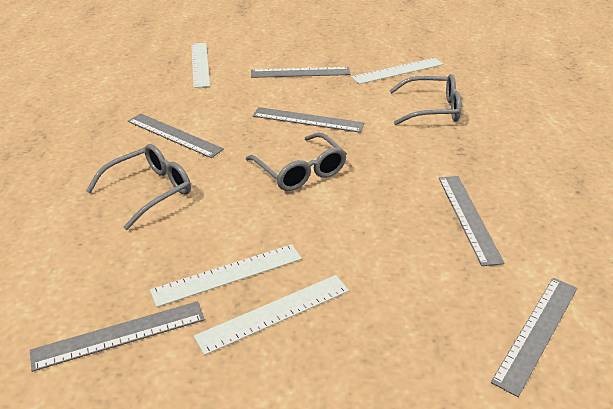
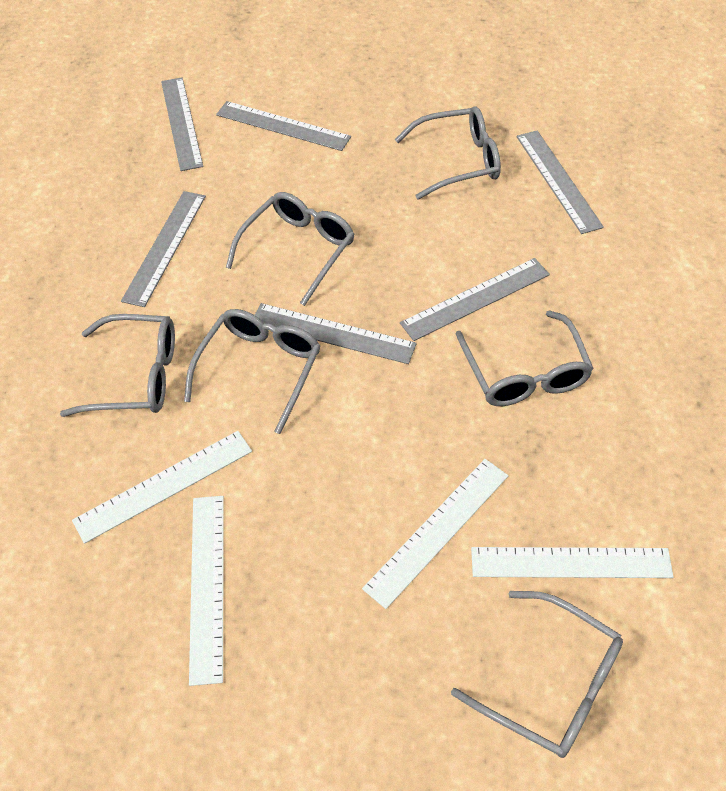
grey glasses: [86,144,191,230] [246,132,347,191] [389,74,461,125] = 3 -> [60,314,175,417] [184,309,321,434] [226,192,355,306] [395,106,501,200] [451,591,623,758] [456,310,594,406] = 6

